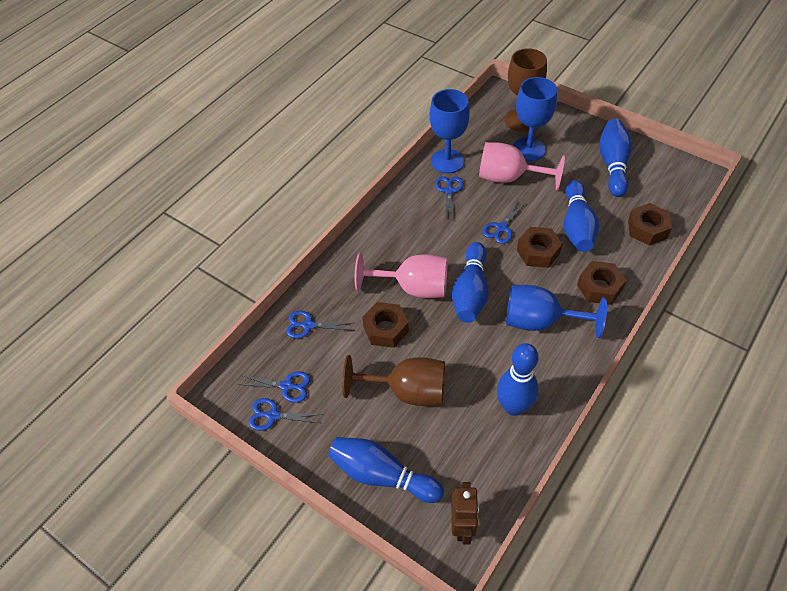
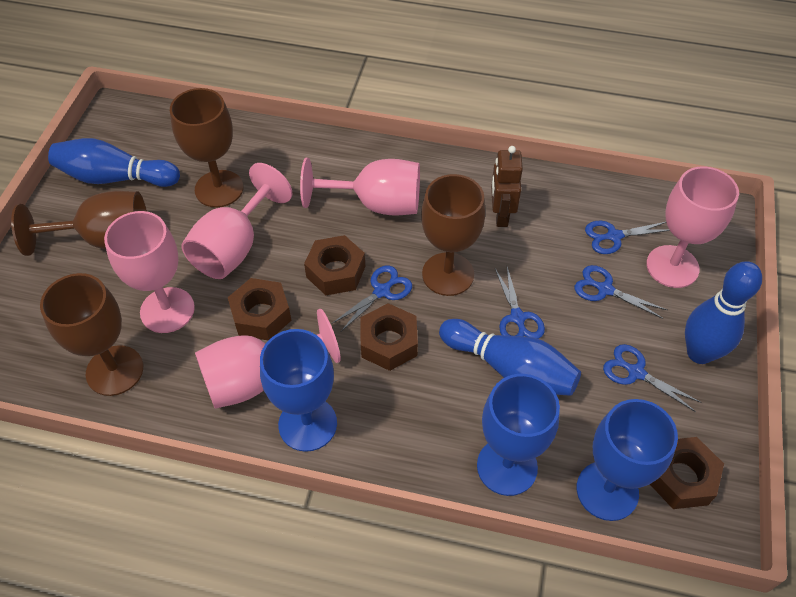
blue bowling pin: [328,437,444,503] [452,242,489,323] [497,343,539,416] [564,180,599,252] [599,119,632,197] = 5 -> [48,138,180,187] [439,319,581,396] [685,261,762,364] = 3
brown goblet: [342,355,445,406] [504,48,547,132] = 2 -> [11,191,147,256] [40,273,143,396] [170,88,243,208] [421,174,485,296] = 4
pink goblet: [355,253,448,298] [479,142,565,191] = 2 -> [104,211,195,333] [181,163,293,279] [195,309,341,409] [300,158,420,216] [646,166,739,288] = 5

